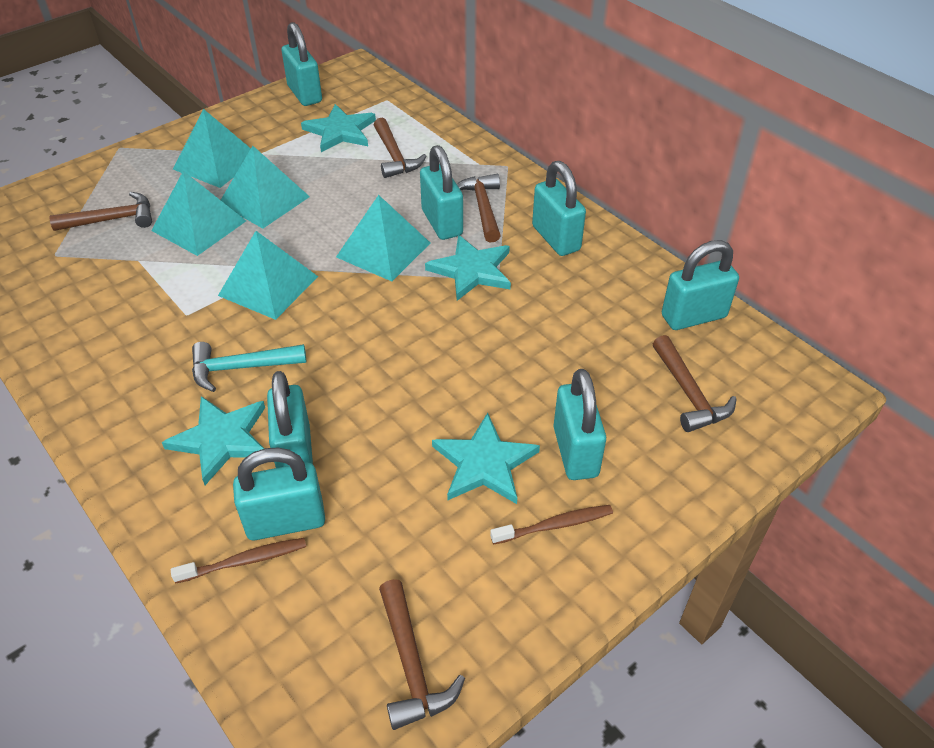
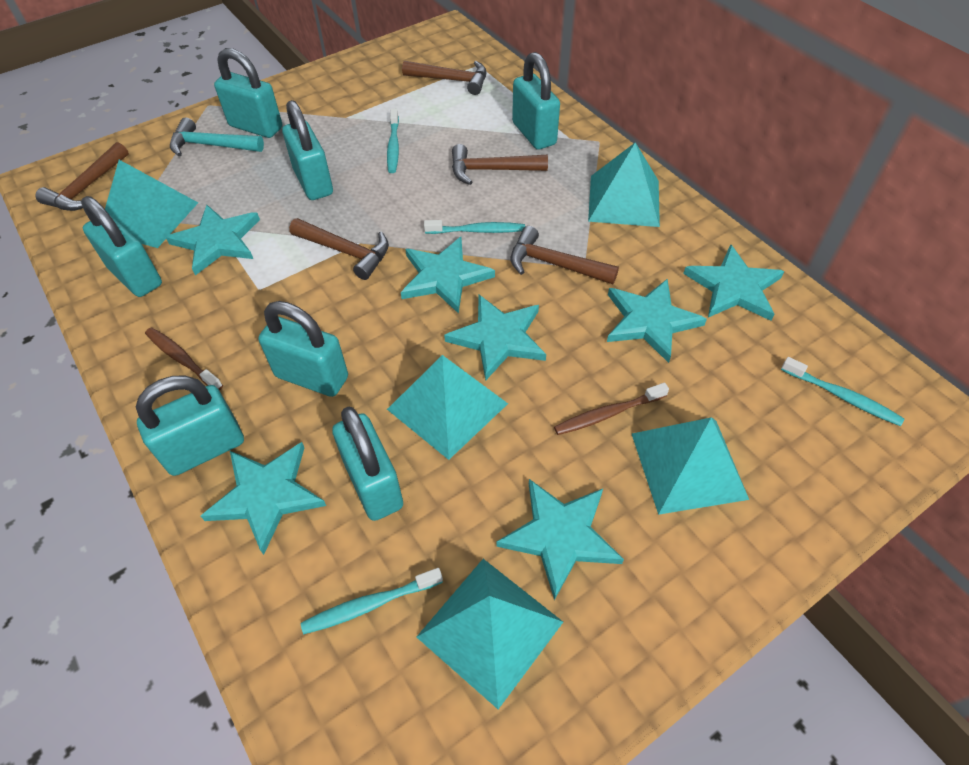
turquoise star: [162,396,265,485] [301,104,376,152] [425,235,511,301] [432,413,540,504] = 4 -> [166,205,260,275] [201,442,326,555] [401,237,495,314] [444,295,546,380] [496,479,624,600] [607,279,707,363] [683,244,784,321] = 7
turquoise toothbrush: none = 0 -> [301,568,443,635] [387,109,399,173] [424,220,525,234] [781,357,905,426] = 4

